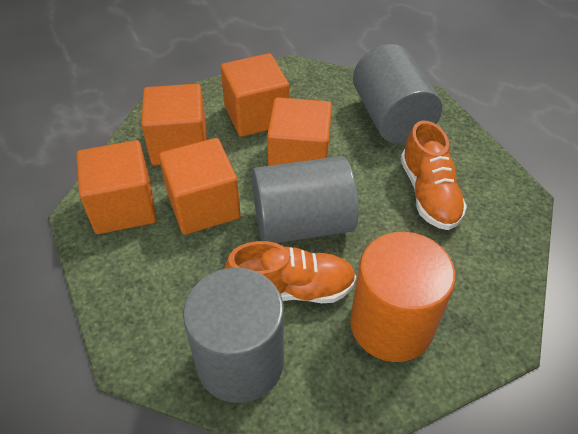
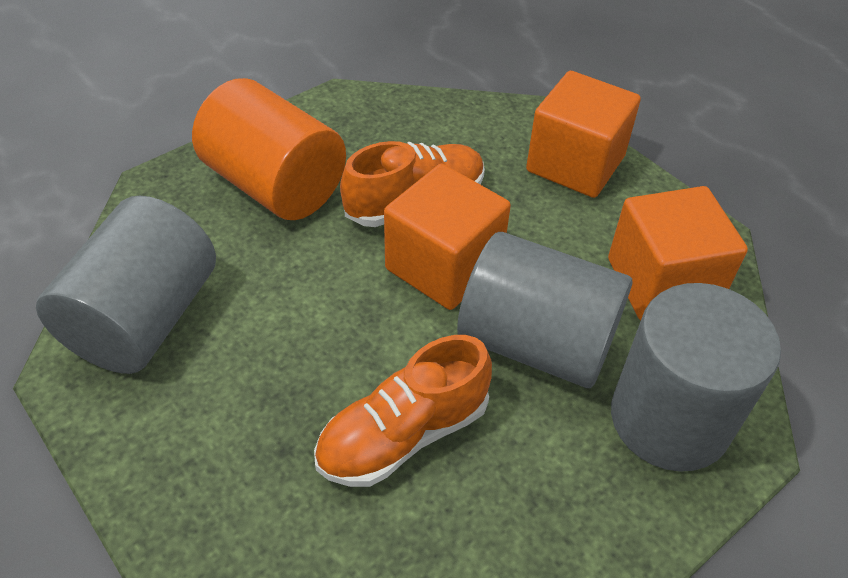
orange cube: [76,140,157,234] [141,84,207,165] [159,138,241,235] [221,53,289,137] [267,97,332,166] = 5 -> [384,163,511,310] [526,71,641,198] [608,186,748,320] = 3

